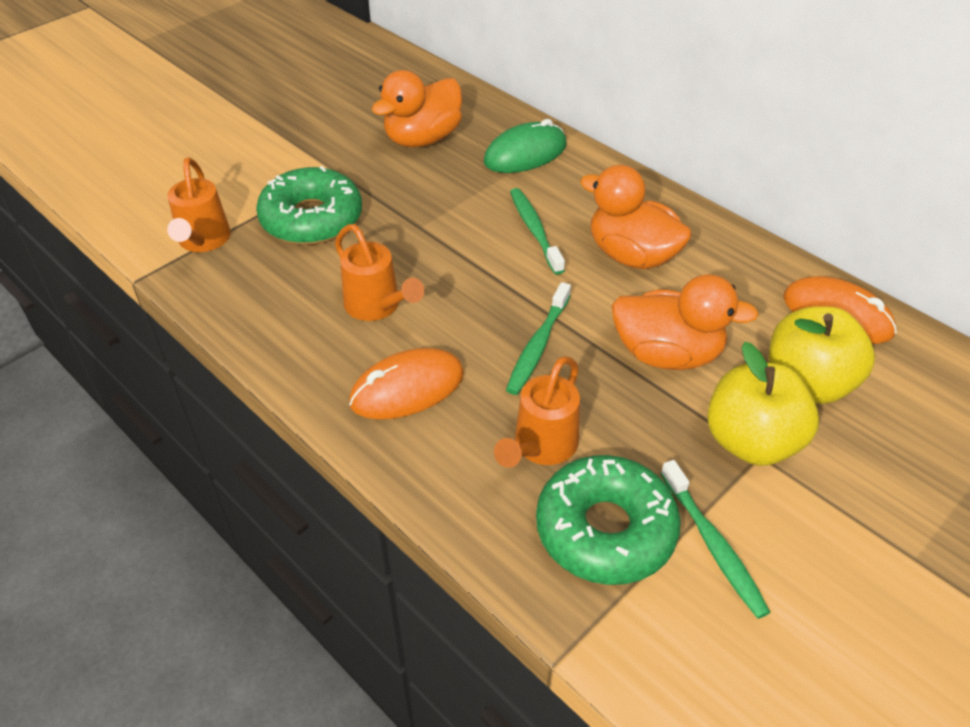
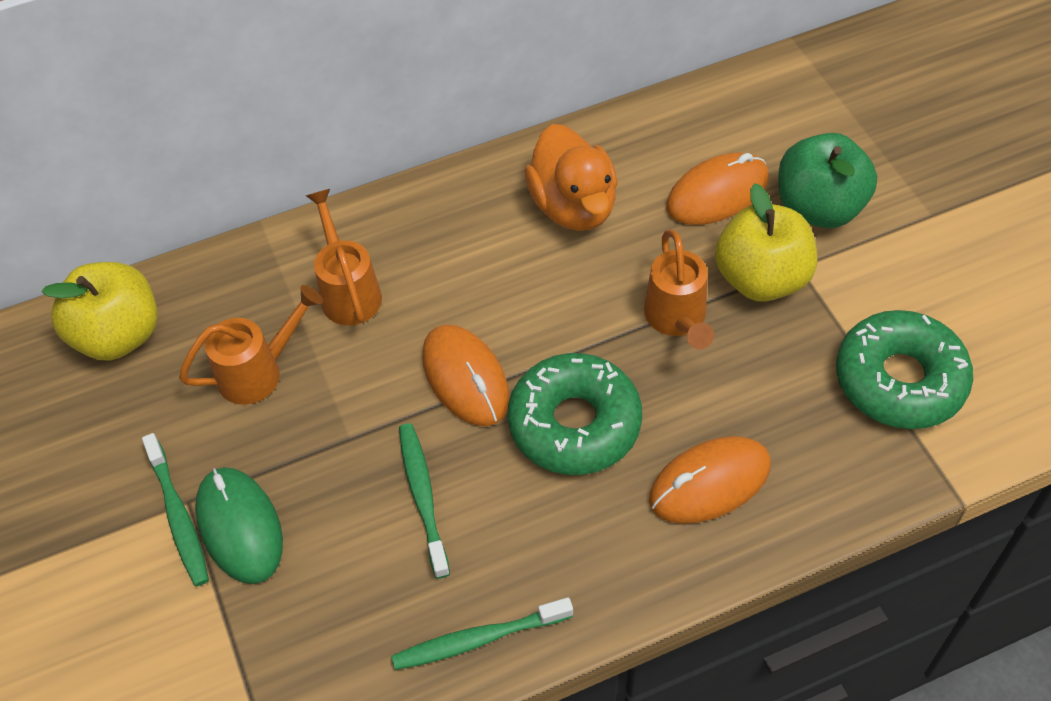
green apple: none = 0 -> [778,133,877,228] = 1
orange duck: [371,70,462,147] [580,165,692,269] [612,274,759,370] = 3 -> [524,124,618,231] = 1
orange mouse: [349,348,464,419] [783,276,897,344] = 2 -> [422,325,510,426] [649,436,771,524] [666,153,769,225] = 3

